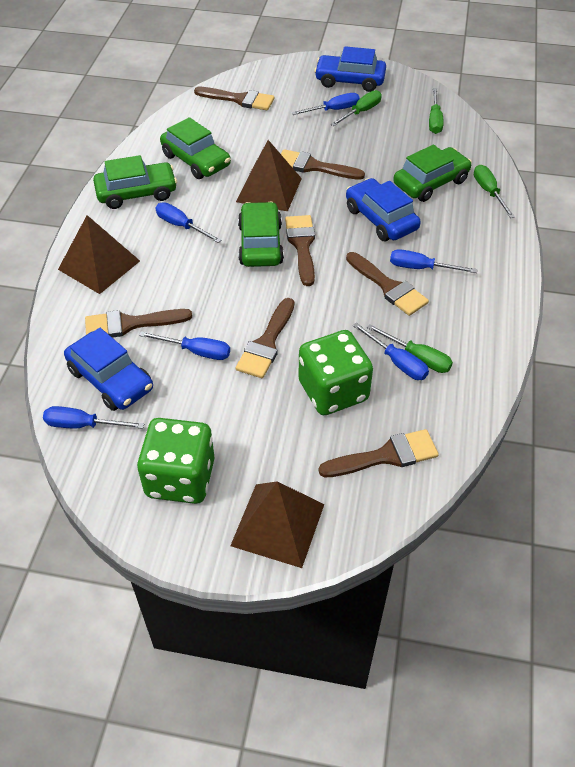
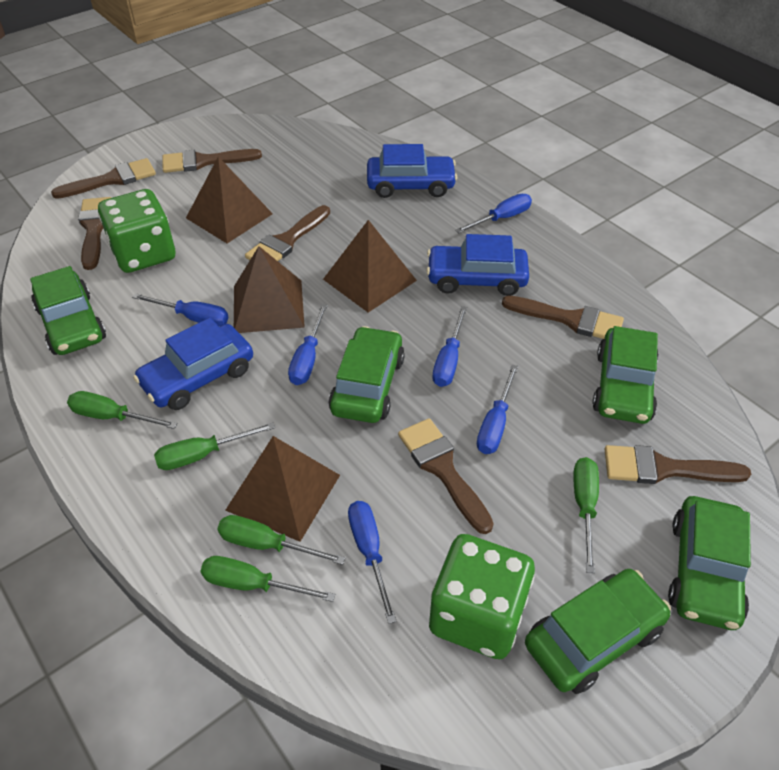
brown pyramid: [58,215,140,294] [230,481,324,568] [236,140,302,211] = 3 -> [186,157,273,243] [225,436,340,542] [234,246,305,333] [323,220,417,313] = 4
green car: [93,155,177,209] [160,117,231,179] [238,202,284,267] [393,145,472,202] = 4 -> [30,266,106,355] [329,326,405,423] [525,569,671,694] [592,326,659,424] [668,496,751,630] = 5
green screwdriver: [330,90,382,126] [367,324,453,373] [429,88,443,134] [474,165,515,218] = 4 -> [67,391,178,429] [154,422,275,470] [201,556,335,602] [218,515,345,565] [573,457,599,573] = 5

